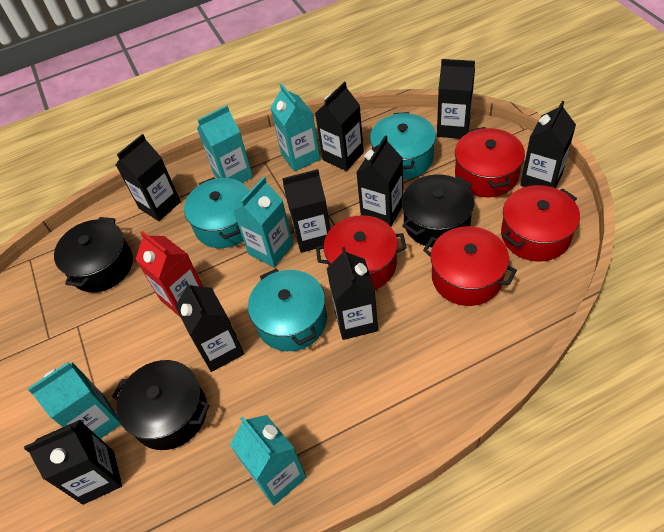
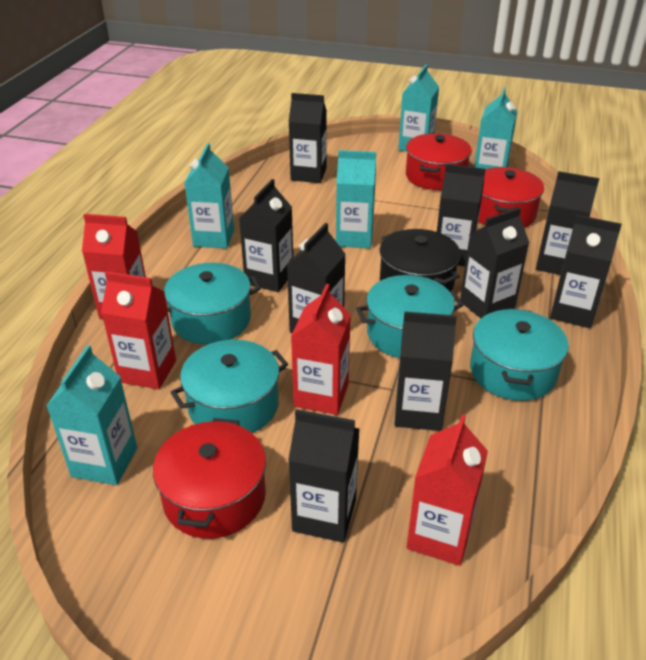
black pot: [54,217,133,292] [112,360,210,450] [402,174,475,247] = 3 -> [380,229,460,292] = 1
red carton: [136,231,203,318] = 1 -> [82,214,146,319] [101,271,176,389] [291,284,351,415] [407,415,488,566] = 4
red pot: [316,215,407,290] [423,226,517,306] [455,127,525,198] [501,185,580,262] = 4 -> [153,418,266,539] [406,133,472,190] [478,167,544,228] = 3
turquoise pot: [184,177,249,248] [248,268,327,351] [370,112,436,180] = 3 -> [164,263,261,344] [170,340,288,433] [356,275,463,358] [470,308,569,401] = 4

